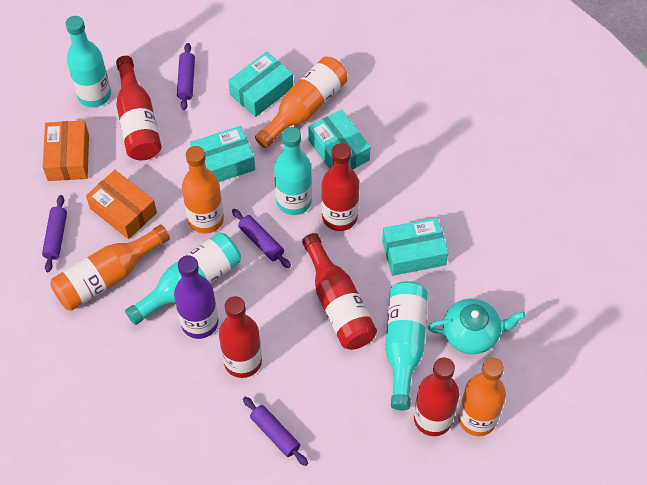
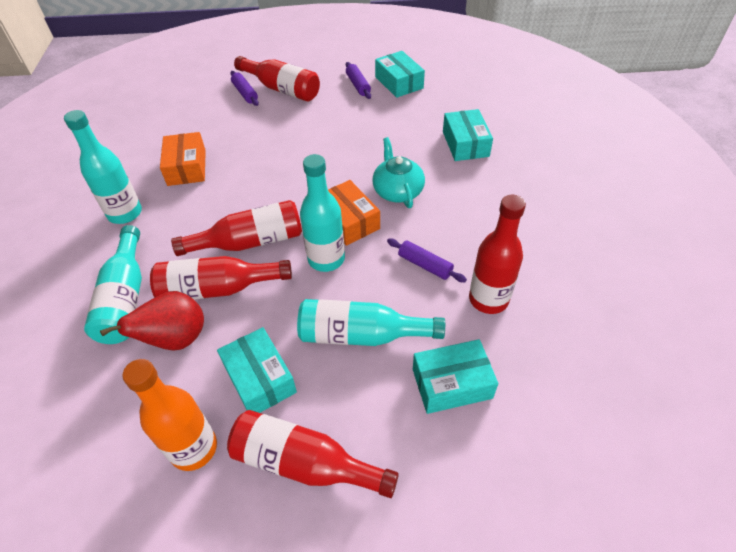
orange bottle: [50,225,170,311] [182,146,224,234] [255,56,348,148] [458,358,506,436] = 4 -> [122,359,217,471] = 1
purple bottle: [174,255,218,339] = 1 -> none = 0
purple rolling pin: [42,195,67,272] [177,43,195,110] [232,209,291,268] [243,397,308,466] = 4 -> [230,71,259,106] [346,62,371,99] [387,239,467,282] = 3
red pear: none = 0 -> [100,291,204,350] = 1

